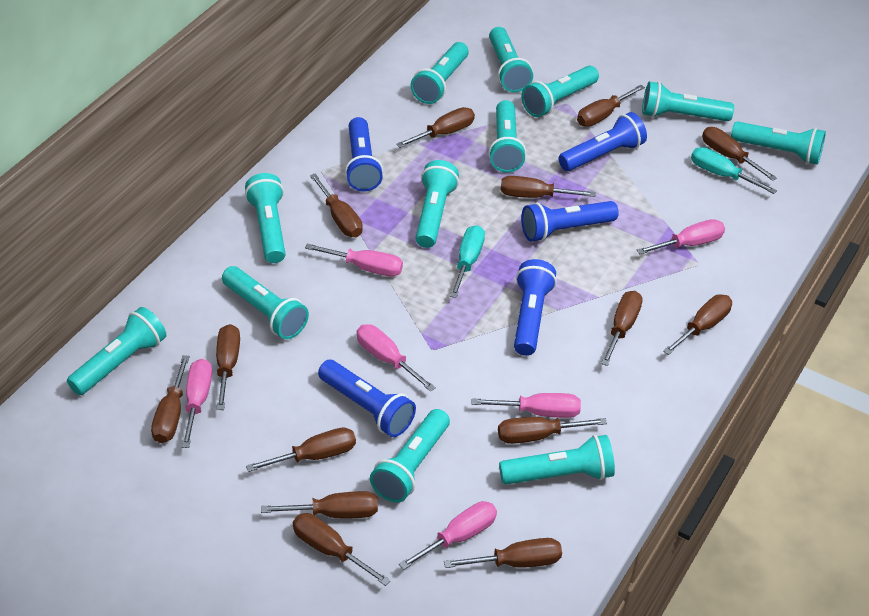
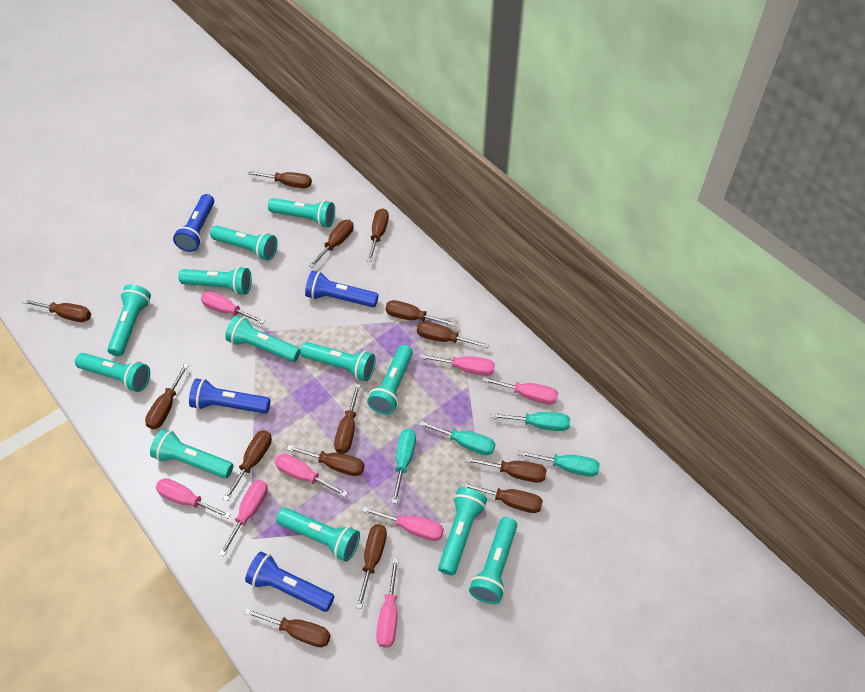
blue flashlight: [318,360,416,437] [345,117,383,192] [514,259,557,356] [521,201,619,242] [559,112,647,171] = 5 -> [173,194,214,252] [189,379,270,414] [245,551,334,612] [305,271,379,307] = 4
pink screwdriver: [181,359,212,448] [305,244,403,277] [357,324,436,392] [399,501,497,570] [472,393,581,418] [637,219,725,254] = 6 -> [156,478,231,519] [201,291,265,324] [219,480,268,556] [275,454,348,497] [362,506,444,541] [376,558,399,648] [420,354,495,376] [482,377,558,405] = 8
turquoise screwdriver: [450,225,485,298] [691,147,777,194] = 2 -> [392,429,416,504] [419,421,495,455] [491,412,570,431] [518,450,600,477] = 4

